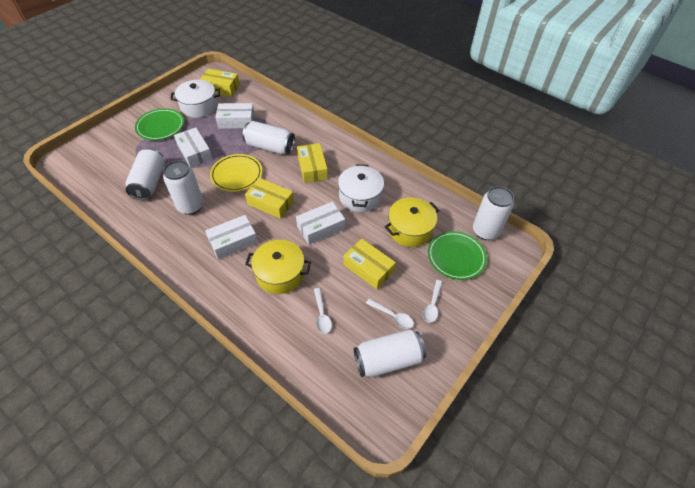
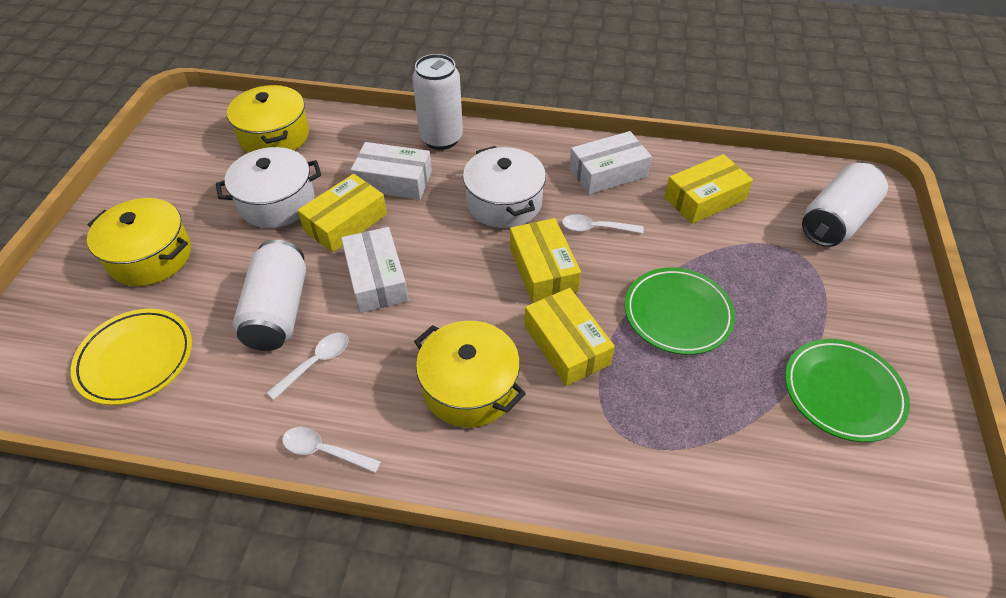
white box: [174,127,213,167] [205,215,258,260] [215,103,255,129] [296,201,345,245] = 4 -> [341,227,409,313] [351,142,432,200] [569,131,652,195] = 3
white can: [125,148,165,200] [163,160,204,215] [242,121,295,155] [354,329,426,377] [473,186,514,240] = 5 -> [233,240,306,351] [412,54,463,150] [802,163,888,247] = 3
yellow pot: [245,240,311,294] [385,198,439,247] = 2 -> [87,198,191,286] [227,85,309,153] [414,321,526,428] = 3

